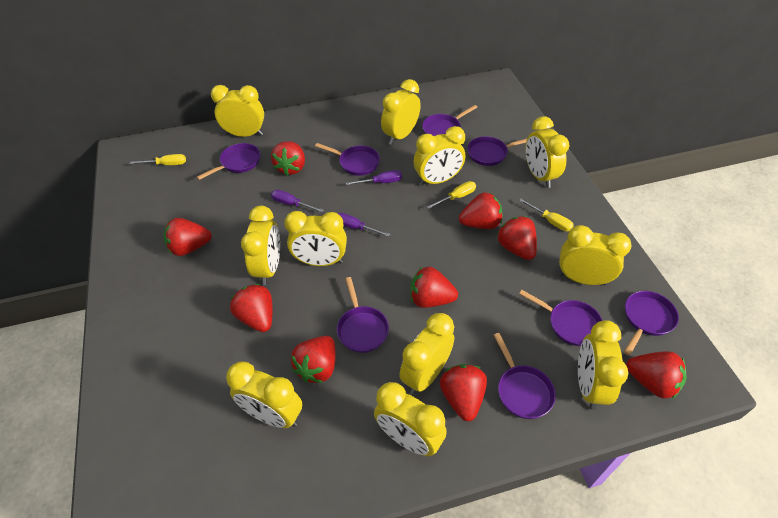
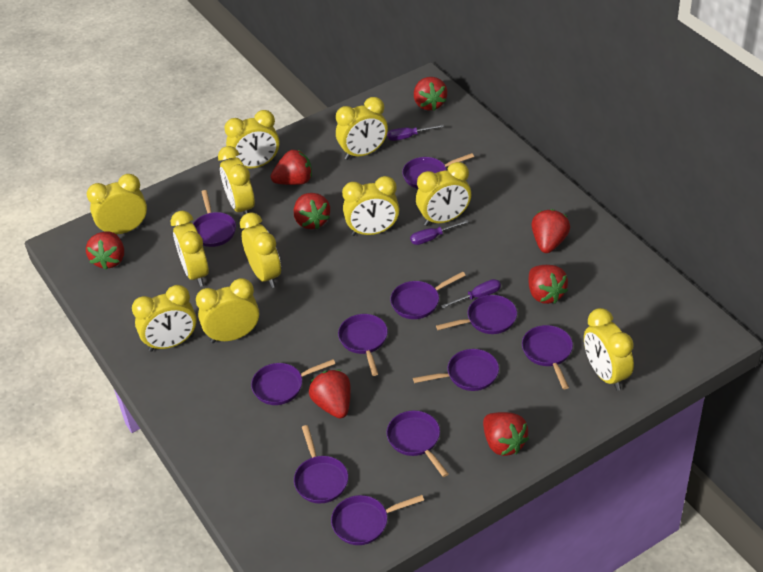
purple pan: [197,143,260,180] [315,143,380,176] [337,277,389,353] [422,105,477,136] [467,136,527,166] [494,333,556,419] [519,290,603,346] [624,291,679,355] = 8 -> [193,190,236,247] [251,359,335,405] [294,425,348,503] [331,495,424,545] [338,314,388,376] [386,411,449,477] [390,272,466,319] [402,153,474,189] [413,349,499,391] [436,295,517,334] [522,325,573,389] = 11
red strawberry: [163,218,212,256] [230,284,273,332] [271,141,305,176] [291,336,336,383] [410,266,458,308] [440,364,487,421] [459,193,502,229] [497,216,537,260] [626,351,686,399] = 9 -> [86,231,124,270] [271,150,312,185] [294,193,330,229] [309,370,351,418] [414,77,447,111] [483,412,529,456] [529,265,568,304] [531,209,570,253] = 8
yellow screwdriver: [130,154,186,165] [427,181,476,209] [519,199,574,232] = 3 -> none = 0

